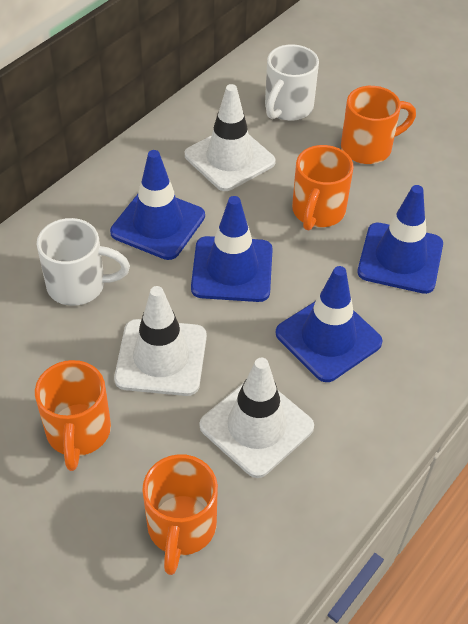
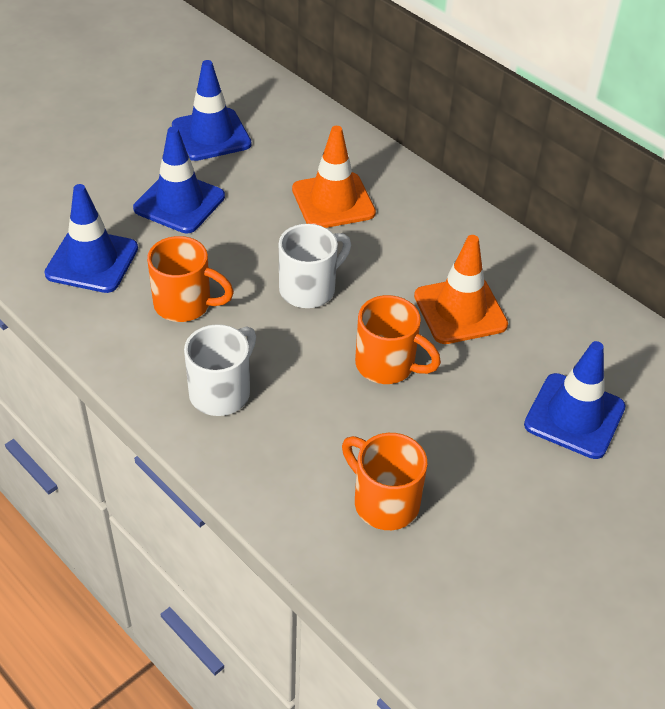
orange mug: [35,360,111,471] [142,454,218,575] [292,145,354,231] [341,86,416,164] = 4 -> [147,236,234,322] [342,433,428,530] [355,295,441,384] = 3
orange traffic cone: none = 0 -> [292,126,376,228] [414,235,508,344] = 2
white traffic cone: [114,286,207,396] [185,84,276,191] [199,358,314,478] = 3 -> none = 0

